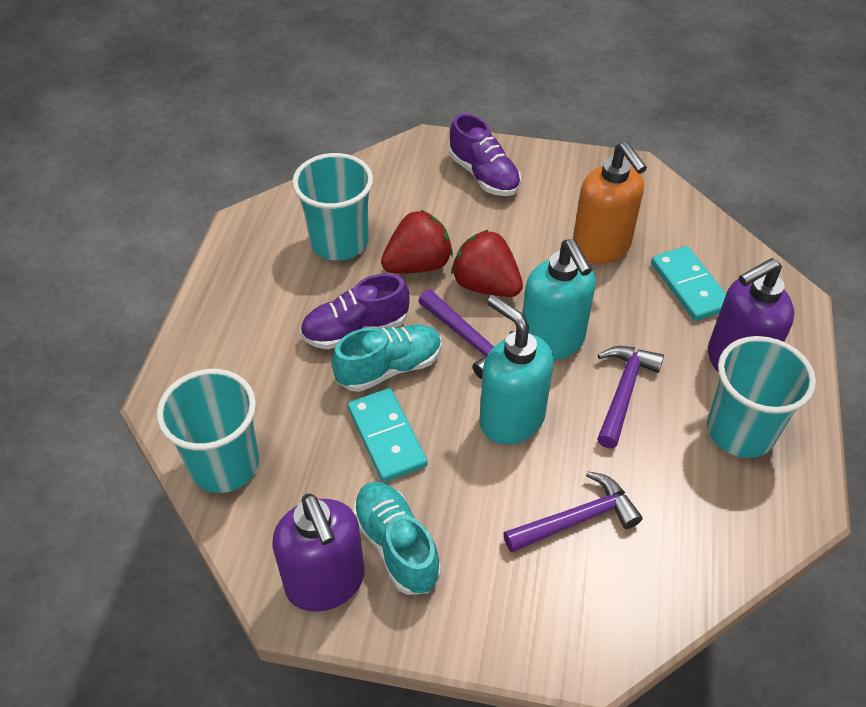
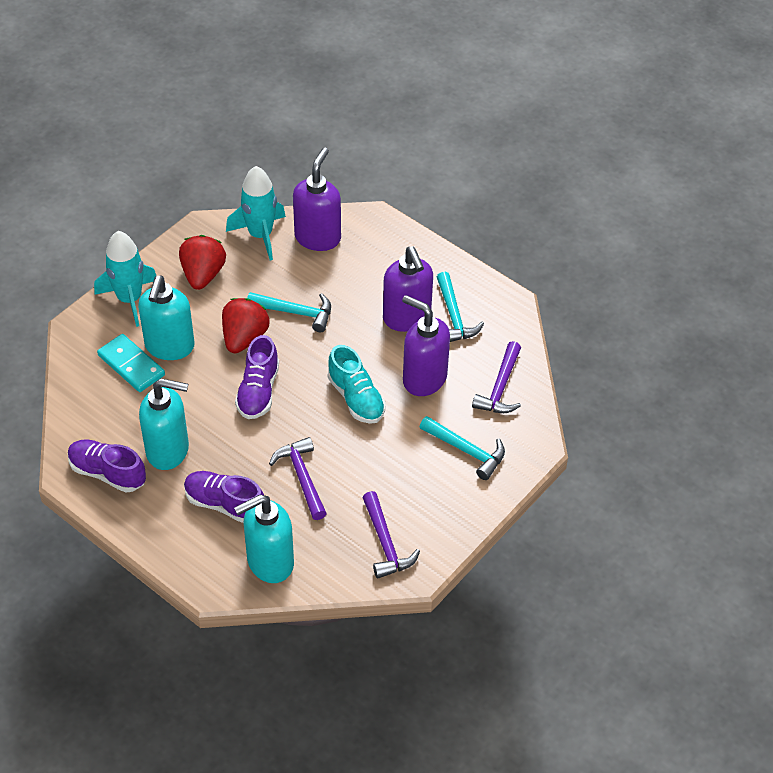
orange soap dispenser: [573,142,647,264] = 1 -> none = 0
purple shoe: [300,273,410,349] [449,113,521,196] = 2 -> [68,439,146,493] [184,471,264,523] [235,335,279,419] = 3
purple soap dispenser: [272,493,364,611] [708,258,794,372] = 2 -> [293,148,341,251] [383,246,433,332] [402,295,450,396] = 3
turquoise cup: [157,369,259,493] [292,153,373,261] [707,336,816,458] = 3 -> none = 0
turquoise domino: [348,388,428,482] [651,246,726,321] = 2 -> [97,334,165,392] = 1
turquoise hammer: none = 0 -> [247,292,331,332] [420,416,505,480] [437,272,484,342] = 3
turquoise rocket: none = 0 -> [94,231,156,327] [226,166,286,261] = 2
turquoise shoe: [332,324,442,392] [353,482,441,595] = 2 -> [327,345,386,424] = 1
turquoise soap dispenser: [479,295,554,444] [522,239,596,361] = 2 -> [138,275,195,360] [139,378,189,470] [234,495,294,583] = 3

